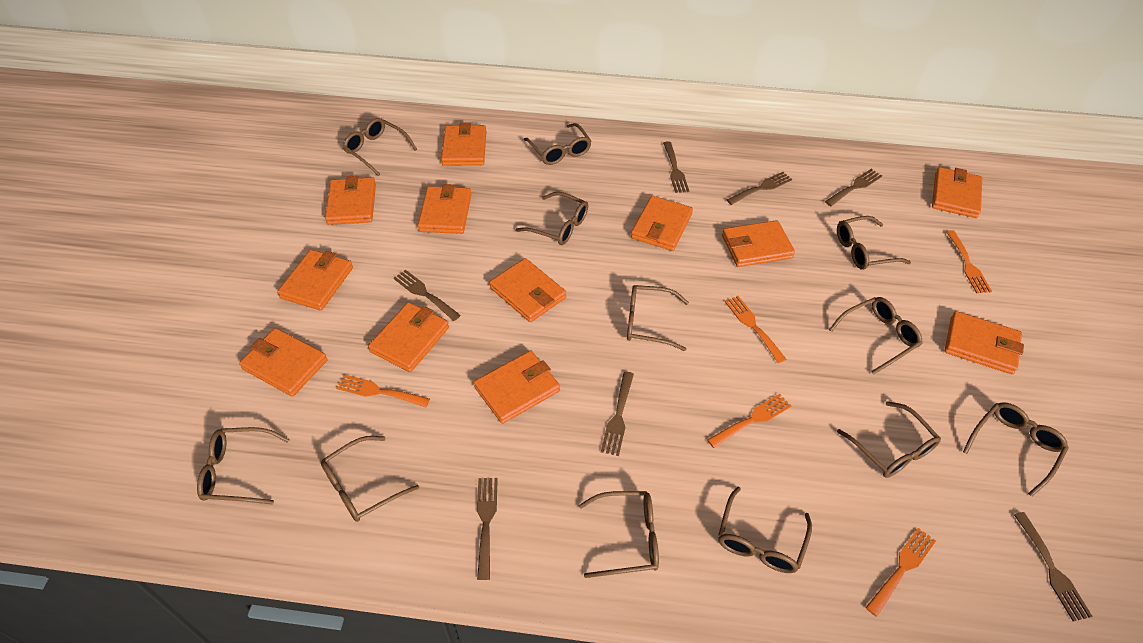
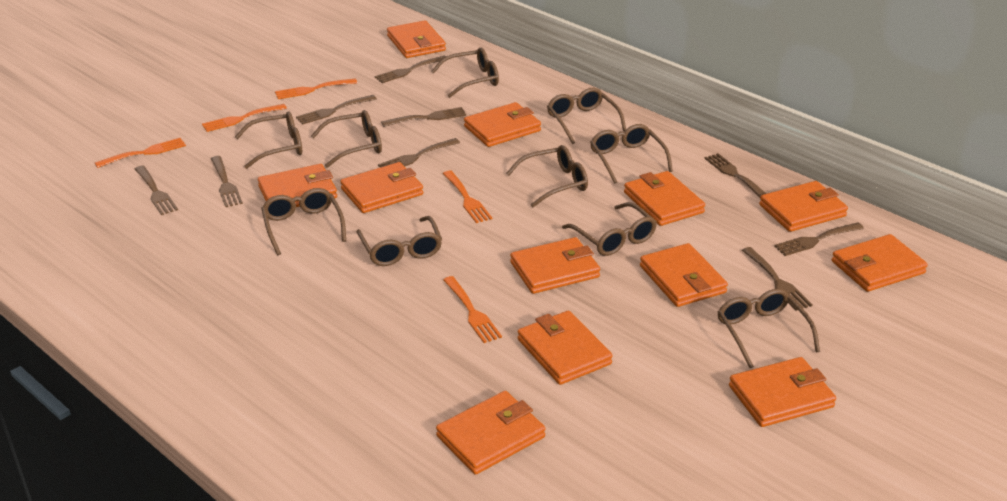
brown fork: [394,270,461,321] [477,478,498,580] [601,371,634,456] [663,141,689,193] [727,172,792,205] [825,169,882,206] [1014,512,1093,621] = 7 -> [135,166,178,215] [211,156,243,207] [296,95,377,124] [375,56,446,83] [378,138,460,167] [381,107,466,127] [705,153,767,197] [742,247,813,311] [774,223,864,256] = 9
brown glasses: [197,427,290,505] [321,436,419,522] [343,118,417,176] [515,192,588,245] [524,123,591,165] [579,491,659,578] [627,285,689,351] [718,486,812,573] [829,297,923,375] [837,216,911,270] [837,401,941,478] [963,402,1069,497] = 12 -> [235,111,302,169] [261,188,346,255] [311,110,382,168] [356,216,442,266] [431,48,499,98] [506,145,588,207] [547,88,626,144] [562,202,657,256] [590,124,673,184] [718,289,820,368] = 10

